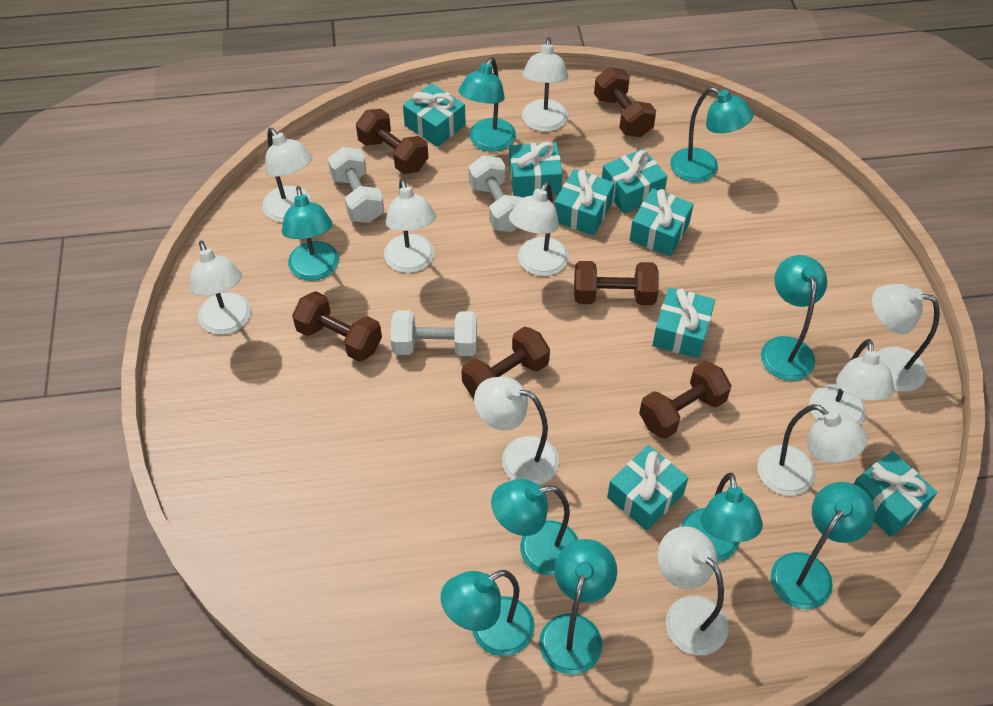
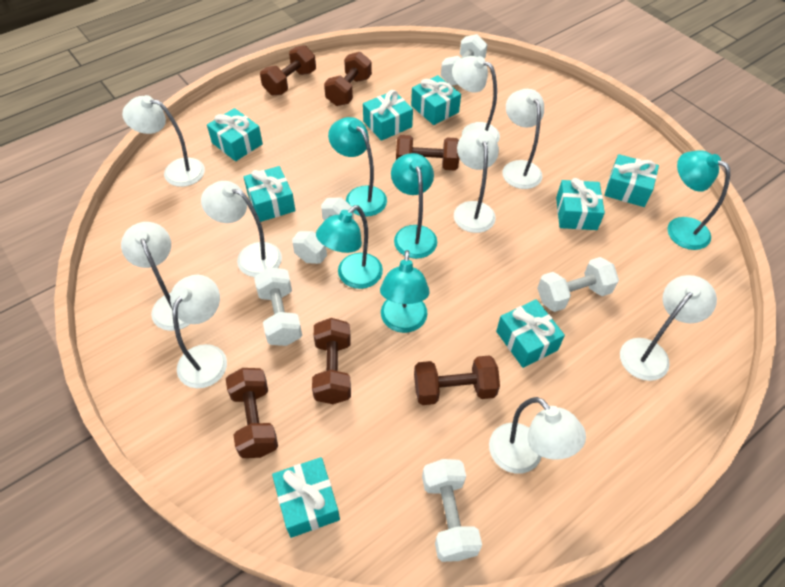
turquoise lamp: [282,186,339,281] [441,570,535,656] [459,57,516,152] [491,479,578,576] [539,539,617,675] [670,87,754,182] [681,473,763,562] [761,255,827,381] [771,482,875,609] = 9 -> [316,205,383,289] [328,117,387,217] [380,250,430,333] [391,153,437,259] [667,150,730,250] = 5
white dumbbell: [328,147,384,223] [391,310,477,356] [468,155,523,232] = 3 -> [254,267,302,346] [292,197,354,264] [422,459,482,562] [441,34,487,86] [537,257,619,312] = 5
white lamp: [190,241,251,335] [262,128,313,222] [384,178,436,273] [474,377,559,485] [509,182,569,276] [522,37,569,132] [658,526,729,655] [757,404,867,496] [810,339,895,425] [872,284,940,392] = 10 -> [121,222,190,331] [122,95,205,187] [170,275,227,388] [201,181,282,277] [452,56,500,143] [454,129,499,233] [489,397,586,474] [503,89,544,189] [620,275,717,381] = 9

